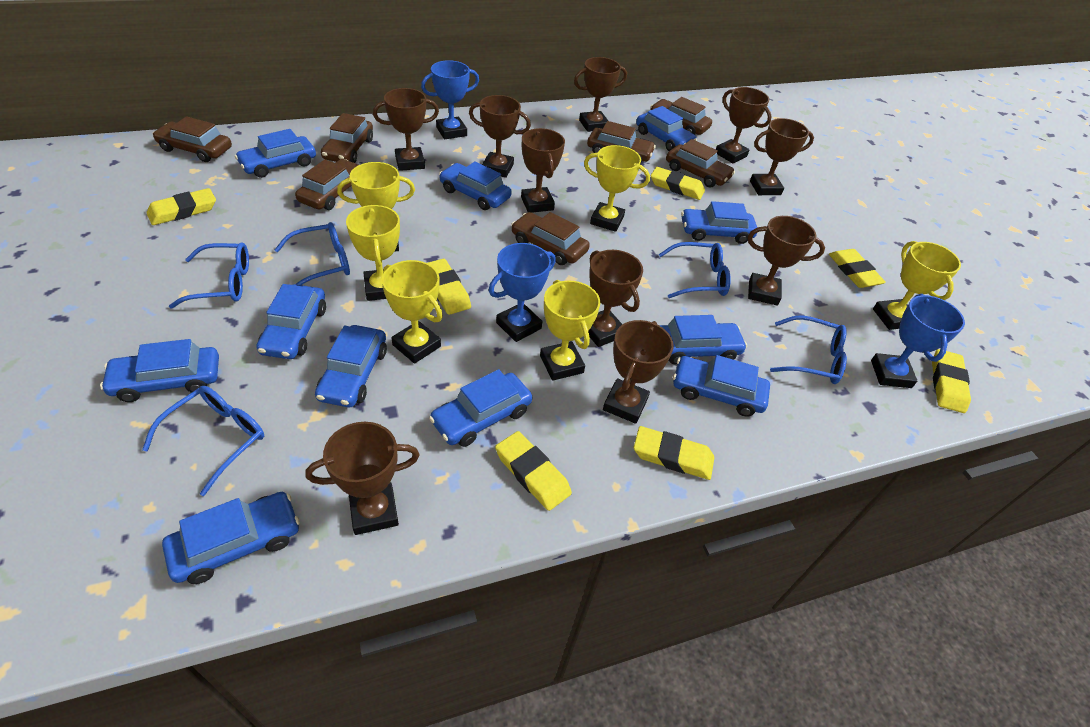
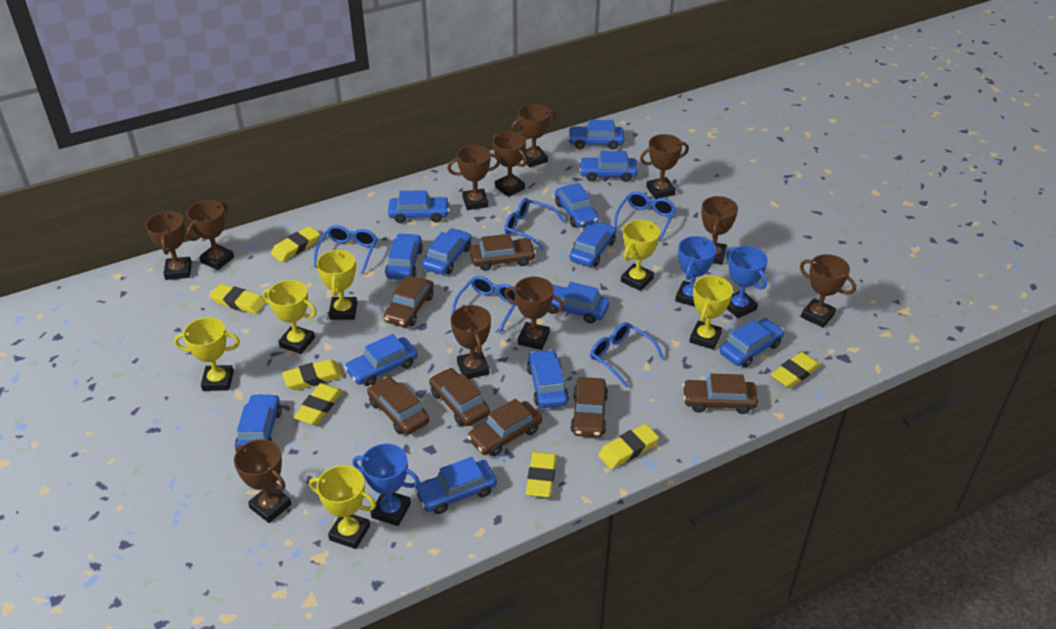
blue car: [100,339,219,402] [162,492,300,584] [235,129,316,178] [256,284,326,359] [315,325,387,407] [429,369,532,447] [439,161,512,210] [636,106,697,151] [659,315,747,364] [673,355,770,417] [681,201,758,244] = 11 -> [235,394,282,451] [344,334,418,386] [385,233,423,280] [388,190,450,223] [414,457,497,514] [422,228,472,275] [527,349,569,408] [550,282,610,324] [555,183,599,228] [568,120,624,150] [570,221,616,267] [579,151,638,182] [720,318,784,367] = 13
brown trophy: [305,422,420,535] [373,88,439,171] [469,95,531,178] [521,128,565,213] [574,57,627,132] [589,250,643,347] [603,320,674,424] [716,87,772,163] [748,216,825,306] [750,118,814,195] = 10 -> [145,211,192,280] [186,200,234,270] [234,439,291,523] [447,145,500,210] [450,305,491,379] [493,131,527,197] [504,277,564,350] [511,104,557,167] [640,134,689,199] [701,196,738,265] [800,254,856,328] = 11

